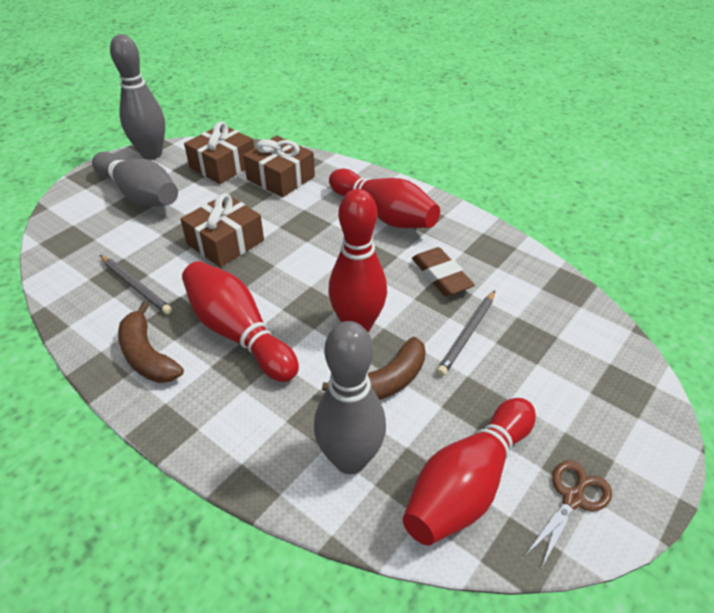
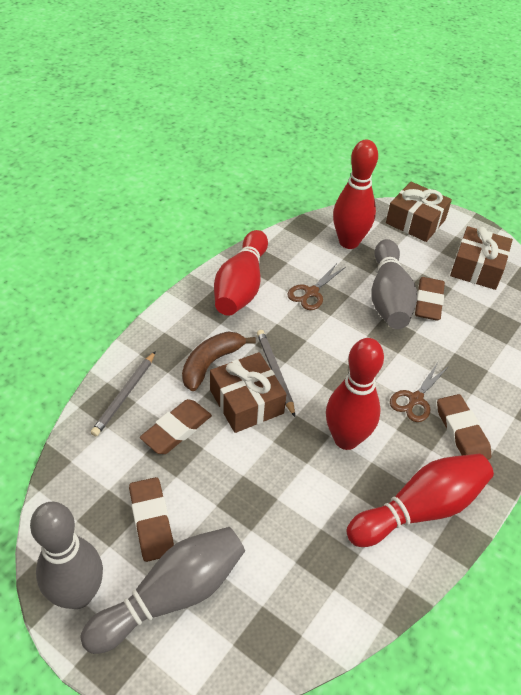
brown banana: [118,302,184,383] [322,337,426,400] = 2 -> [182,332,256,391] = 1
brown eraser: [412,247,475,296] = 1 -> [129,477,174,562] [140,399,212,454] [415,277,445,321] [437,394,491,460] = 4
brown scissors: [525,460,612,567] = 1 -> [287,263,346,310] [390,362,449,422] = 2

